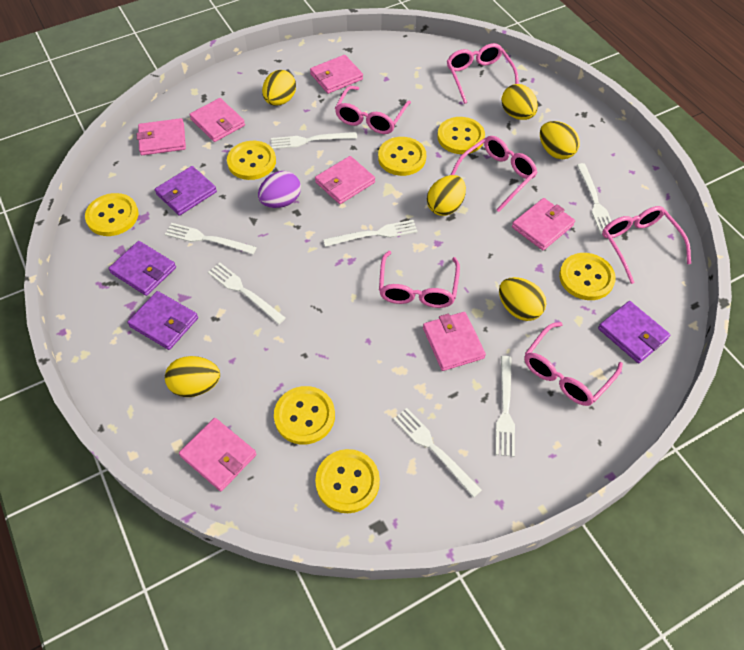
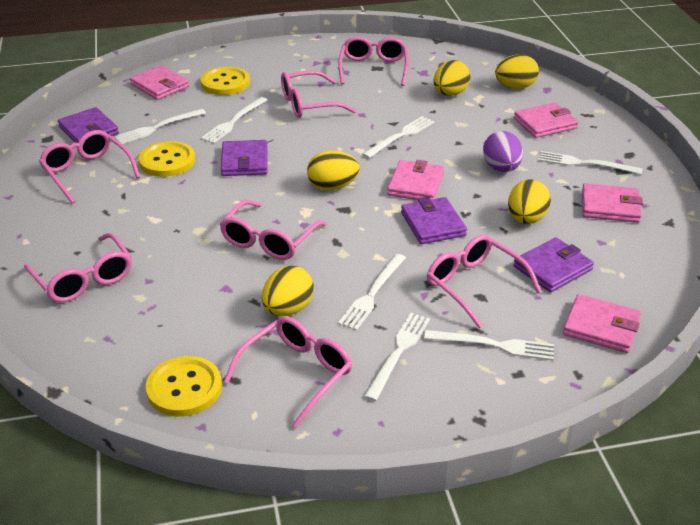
pink glasses: [335,86,411,134] [379,251,460,308] [447,43,519,104] [451,136,538,212] [524,322,623,406] [602,206,691,284] = 6 -> [24,233,132,302] [39,130,140,204] [220,200,326,260] [224,316,352,428] [281,71,356,118] [338,36,409,86] [427,235,542,329] = 7
pink wallet: [137,118,186,155] [179,418,257,491] [189,98,245,142] [310,55,363,94] [315,156,375,204] [423,312,486,371] [512,198,575,250] = 7 -> [130,65,189,100] [387,160,444,200] [514,102,578,138] [563,294,641,353] [582,183,643,223] = 5
yellow button: [85,193,139,236] [227,141,276,180] [274,386,335,445] [315,449,380,513] [378,137,426,176] [437,117,485,154] [559,253,616,300] = 7 -> [139,141,195,177] [146,356,222,417] [200,67,250,95] = 3
yellow egg: [165,356,220,397] [262,70,296,106] [427,175,466,216] [499,277,546,321] [501,84,538,120] [540,121,580,159] = 6 -> [262,266,314,316] [307,151,360,191] [434,60,470,96] [495,54,539,89] [508,179,551,224] = 5

